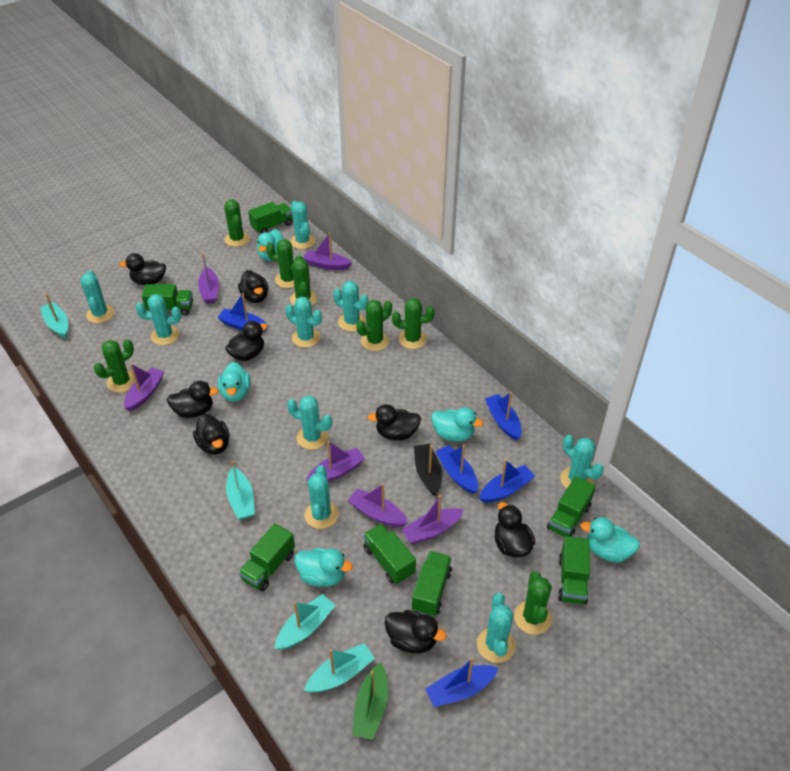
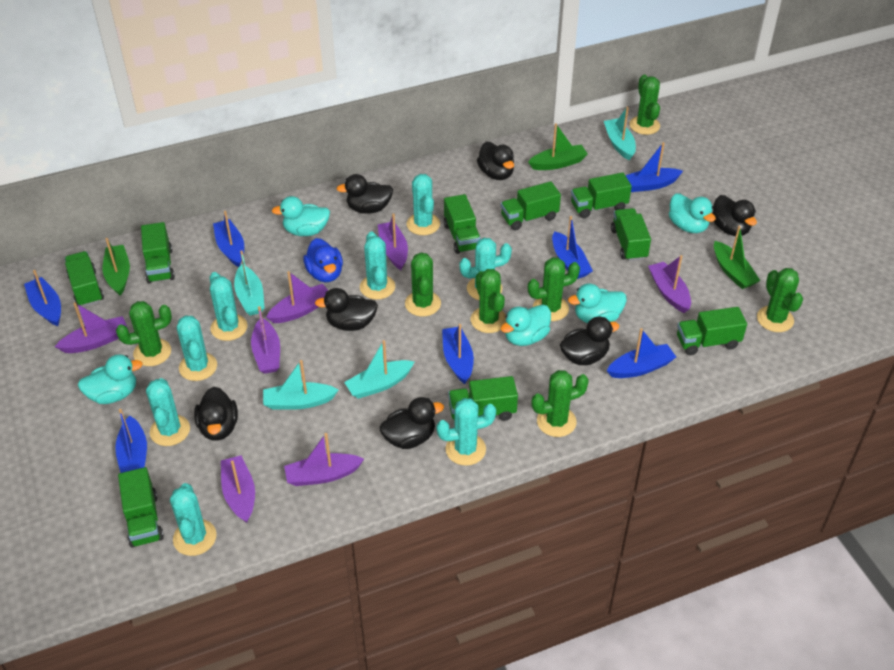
black boat: [414,444,442,496] = 1 -> none = 0
black duck: [119,253,166,285] [167,381,218,418] [193,414,230,455] [225,321,268,361] [238,270,268,303] [368,404,421,440] [384,610,446,653] [494,502,535,558] = 8 -> [194,387,238,441] [315,288,378,331] [336,174,393,214] [380,397,444,449] [477,142,514,180] [560,317,619,365] [712,195,757,236] = 7
blue boat: [217,293,268,332] [425,657,498,707] [435,445,478,494] [479,459,535,503] [485,392,522,440] = 5 -> [24,270,61,326] [115,409,147,473] [213,211,244,267] [442,324,474,384] [552,216,593,279] [607,328,676,378] [625,142,683,192] = 7
blue duck: none = 0 -> [303,238,343,282] = 1
green boat: [352,663,388,740] = 1 -> [103,238,130,296] [528,123,588,170] [714,226,760,289] = 3
green truck: [142,284,193,316] [238,523,295,591] [248,202,293,234] [363,524,416,584] [412,551,452,616] [547,476,596,537] [558,536,590,604] = 7 -> [65,251,104,307] [118,467,164,548] [141,222,175,283] [444,194,481,254] [448,376,518,421] [501,181,561,230] [571,172,632,218] [611,208,651,261] [677,307,747,355] = 9
purple boat: [124,364,164,412] [198,254,219,303] [303,232,352,270] [306,441,365,482] [348,484,408,527] [401,495,463,544] = 6 -> [55,302,128,353] [221,455,255,523] [251,306,280,374] [266,271,329,323] [284,433,364,486] [378,213,408,270] [648,255,691,313] = 7
turquoise cactus: [80,270,114,323] [136,294,181,345] [285,297,322,348] [287,396,332,450] [290,201,315,249] [305,465,339,529] [333,281,368,331] [477,593,515,663] [560,435,604,489] = 9 -> [146,378,190,446] [170,483,217,556] [177,315,217,381] [209,272,248,341] [360,231,395,300] [407,174,440,235] [437,398,496,466] [459,238,512,301] = 8

